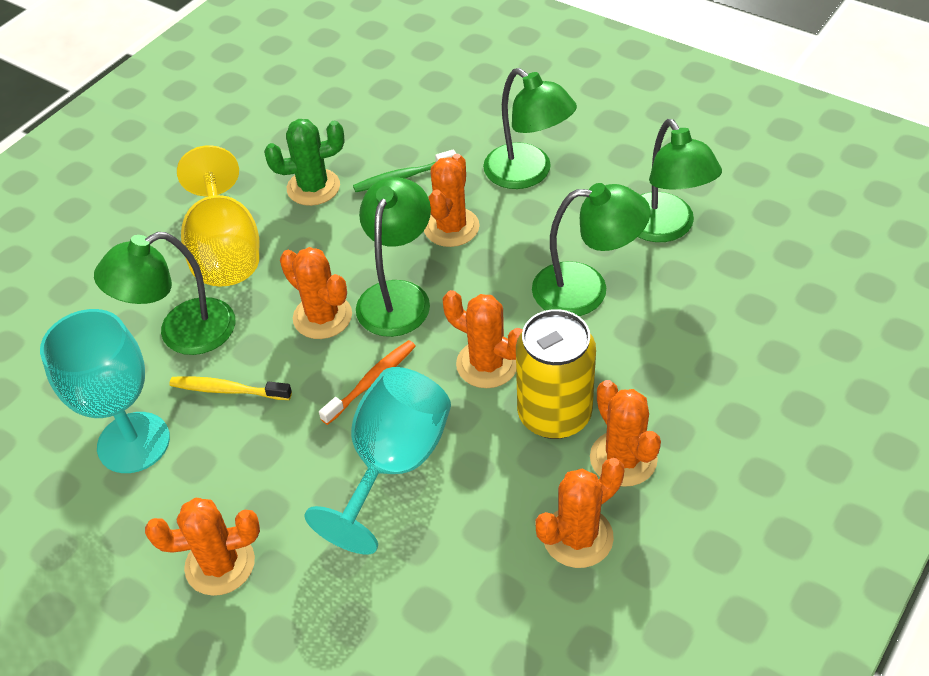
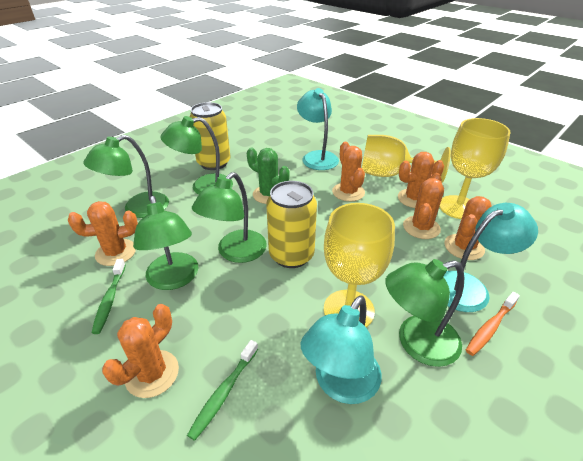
green toothbrush: [353,149,456,192] = 1 -> [92,259,126,334] [187,340,258,441] = 2
turquoise goblet: [40,309,170,473] [305,367,451,555] = 2 -> none = 0
turquoise lamp: none = 0 -> [297,88,339,170] [300,295,382,404] [444,203,538,312] = 3
yellow can: [516,309,596,439] = 1 -> [190,102,231,170] [266,181,317,268] = 2
yellow goblet: [177,145,259,287] = 1 -> [324,203,395,327] [362,135,451,182] [439,118,510,219] = 3
yellow toothbrush: [169,376,292,400] = 1 -> none = 0

